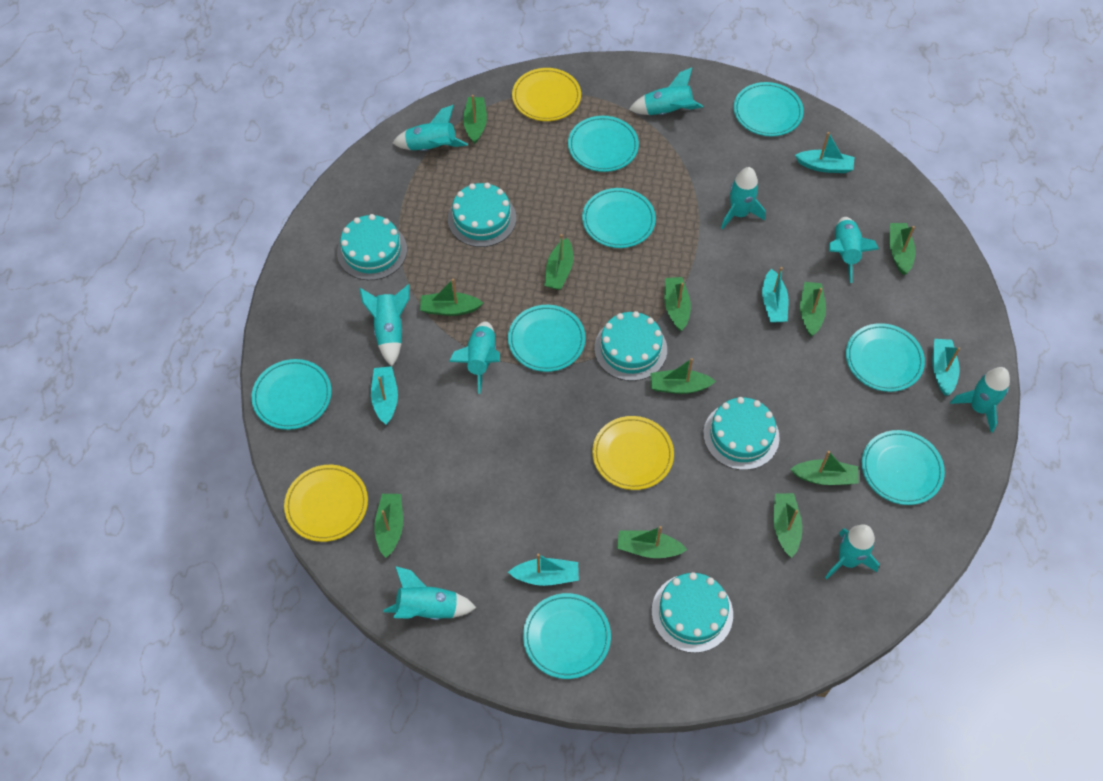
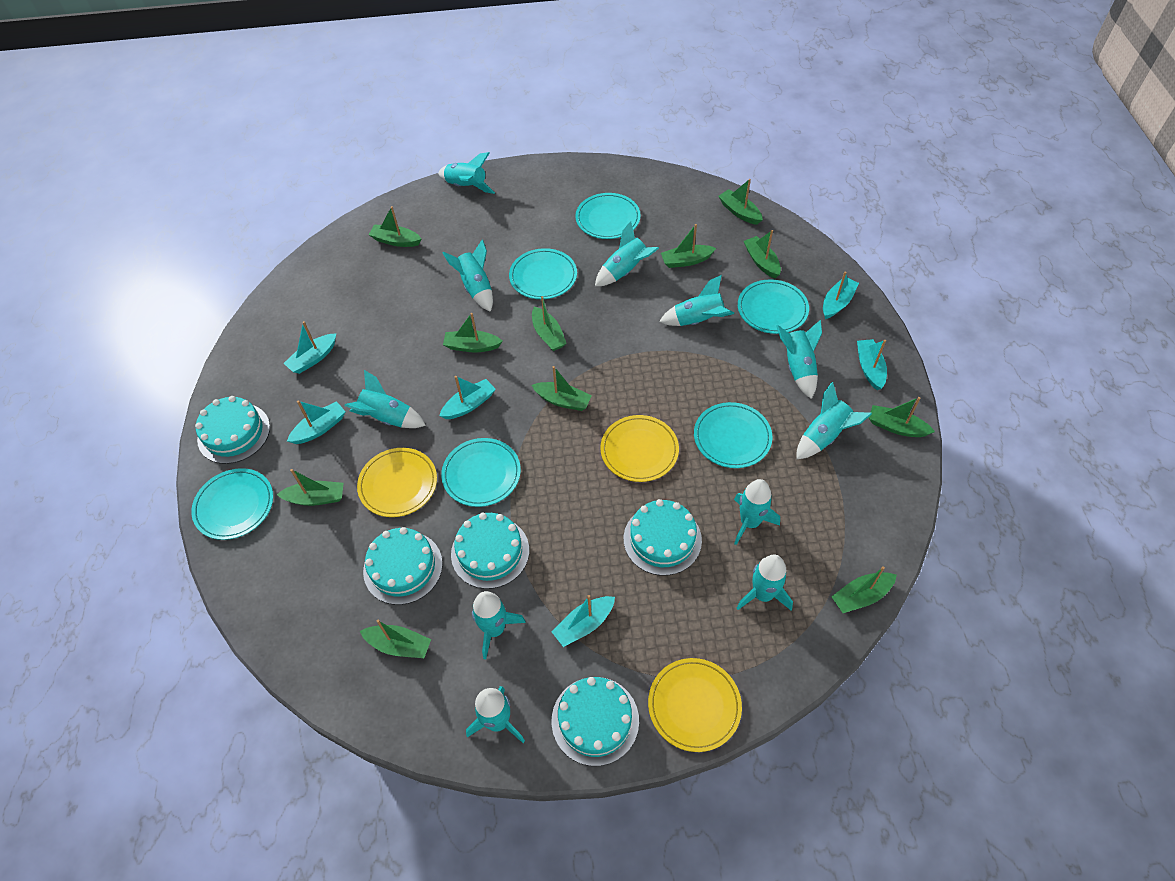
turquoise boat: [371,366,398,425] [508,553,579,586] [762,267,789,323] [795,132,854,173] [932,339,960,396] = 5 -> [284,321,336,374] [287,401,346,444] [439,376,496,419] [552,595,615,647] [823,271,859,319] [857,339,887,390] = 6
turquoise plate: [251,359,332,430] [508,305,586,372] [523,593,611,679] [568,116,639,172] [582,188,656,248] [734,82,804,136] [846,323,925,392] [862,430,945,505] = 8 -> [191,468,273,540] [441,438,521,507] [509,248,577,299] [575,193,641,239] [694,402,773,468] [738,279,809,334] = 6
turquoise rocket: [359,284,409,366] [383,566,476,620] [393,105,468,151] [449,321,500,394] [629,67,703,115] [721,167,765,229] [825,524,879,579] [829,217,879,283] [950,367,1010,433] = 9 -> [344,370,426,428] [438,152,495,194] [442,239,493,312] [466,686,525,743] [472,591,526,659] [595,221,659,286] [659,275,734,326] [734,479,780,545] [737,554,793,610] [776,320,822,399] [796,382,872,459] = 11

